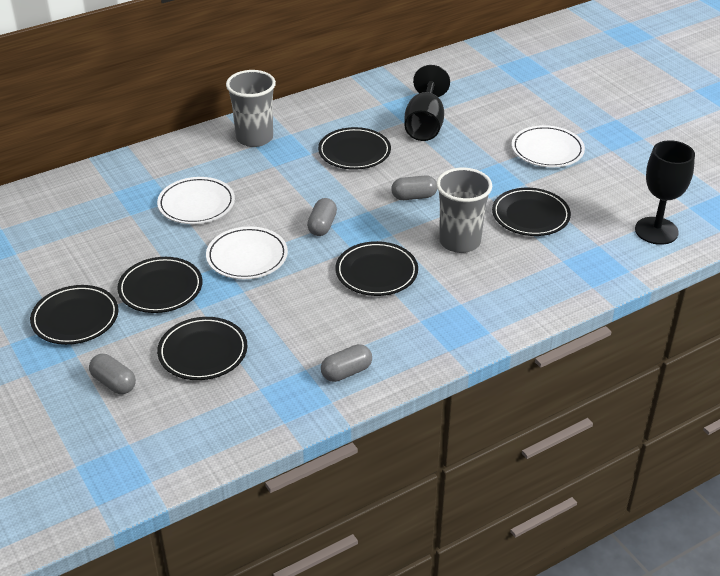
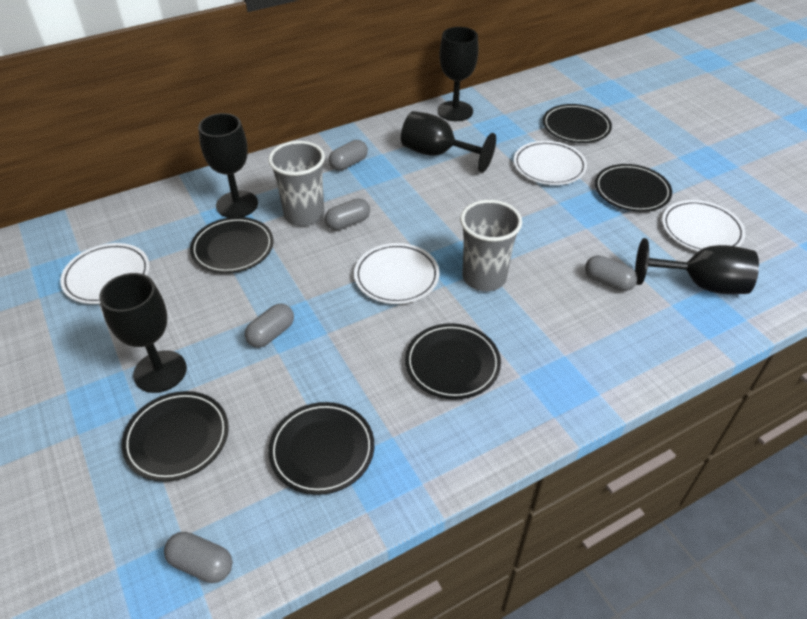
black goblet: [404,65,450,141] [635,140,695,245] = 2 -> [99,273,187,393] [198,113,258,218] [401,111,496,173] [438,27,479,121] [635,238,759,294] = 5
grey capsule: [89,354,136,394] [307,198,337,236] [321,344,372,382] [391,175,437,200] = 4 -> [164,532,232,583] [245,304,294,348] [325,198,370,231] [329,140,368,171] [585,255,637,291] = 5
white plate: [157,177,235,224] [206,226,288,279] [512,125,585,168] = 3 -> [60,243,150,304] [354,243,439,304] [514,141,587,185] [662,200,746,251] = 4

